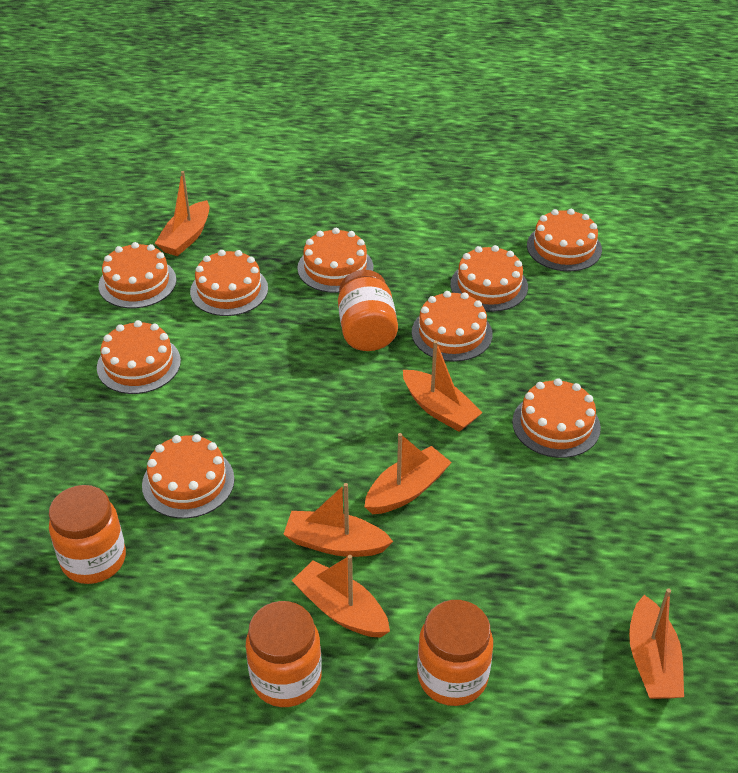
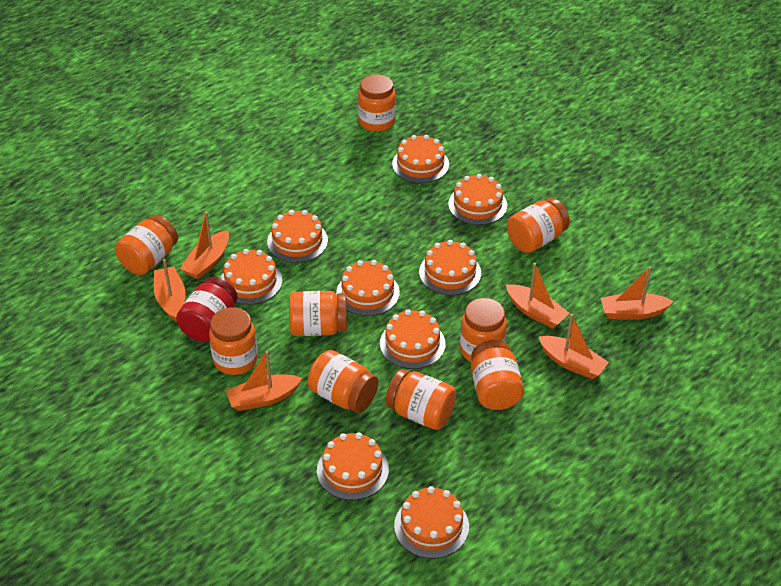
orange jar: [49,485,126,584] [246,601,322,707] [338,270,398,351] [417,600,493,706] = 4 -> [115,215,178,275] [209,307,258,375] [289,291,347,336] [308,350,379,413] [358,74,396,132] [385,369,457,430] [460,298,507,363] [471,340,524,410] [507,198,570,253] = 9
red jar: none = 0 -> [176,277,238,342] = 1

